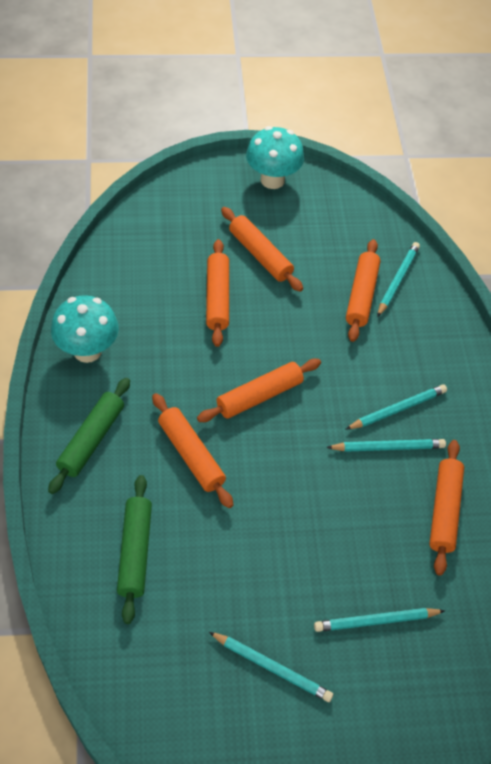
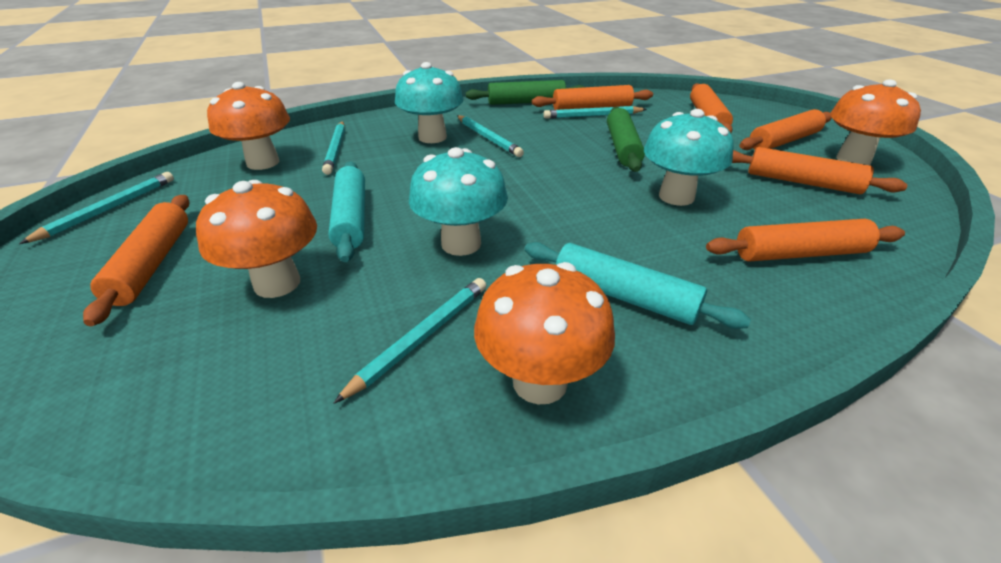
orange mushroom: none = 0 -> [196,180,317,298] [207,82,290,170] [474,262,615,404] [830,79,921,165] = 4
turquoise mushroom: [51,295,119,363] [246,126,304,189] = 2 -> [395,62,464,143] [409,147,508,256] [644,109,734,206] = 3
turquoise rolling pin: none = 0 -> [328,162,365,262] [525,242,751,329] = 2

